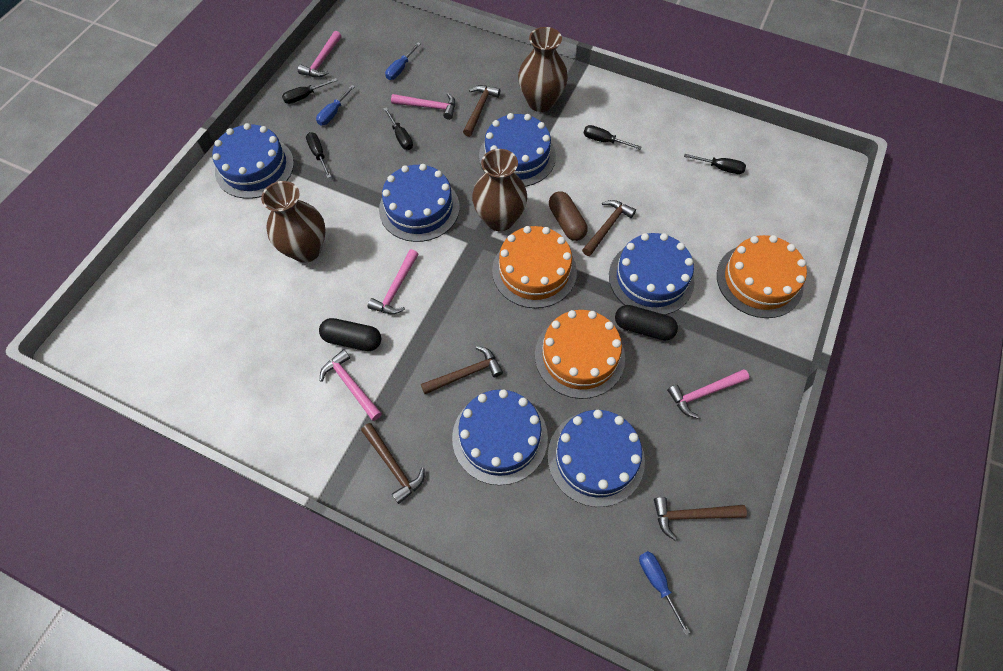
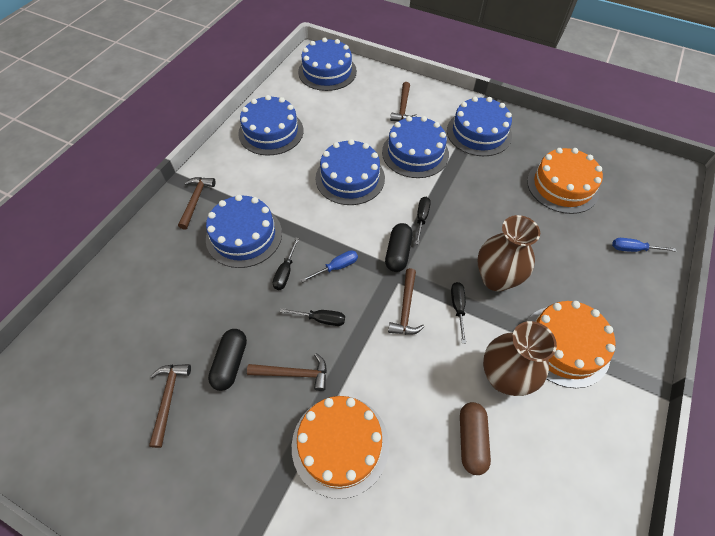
black screwdriver: [282,78,337,104] [306,132,331,178] [383,107,413,150] [584,125,641,149] [684,154,746,174] = 5 -> [273,238,299,290] [280,308,345,326] [415,197,431,245] [451,282,466,343] = 4
blue screwdriver: [316,85,355,125] [385,43,420,80] [639,551,690,635] = 3 -> [301,250,358,282] [612,238,676,252] = 2
brown vase: [261,181,325,263] [472,149,527,231] [518,27,568,112] = 3 -> [477,215,540,291] [483,321,557,396] = 2
pink hammer: [298,31,341,78] [320,349,382,421] [368,249,418,314] [391,93,455,120] [667,369,750,418] = 5 -> none = 0

